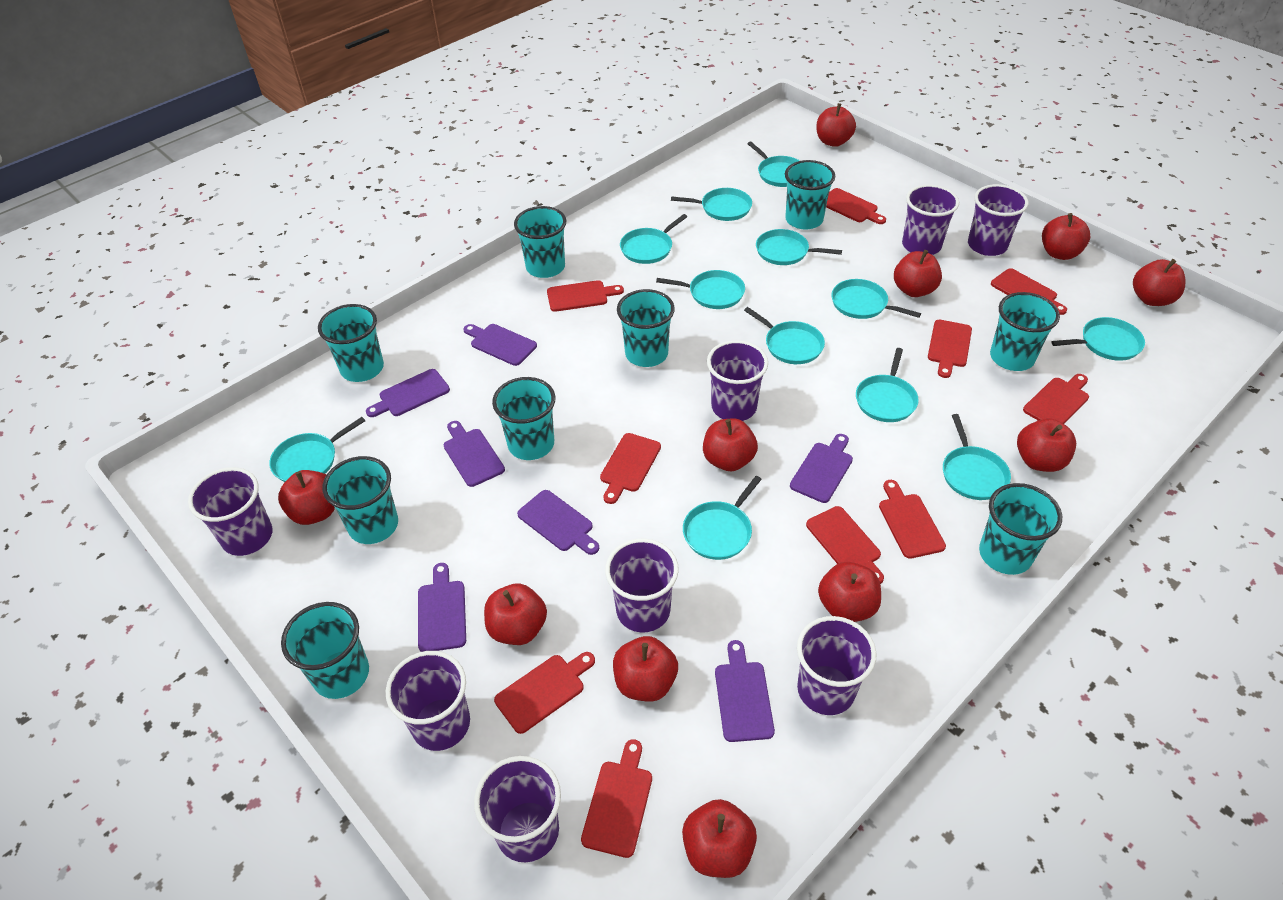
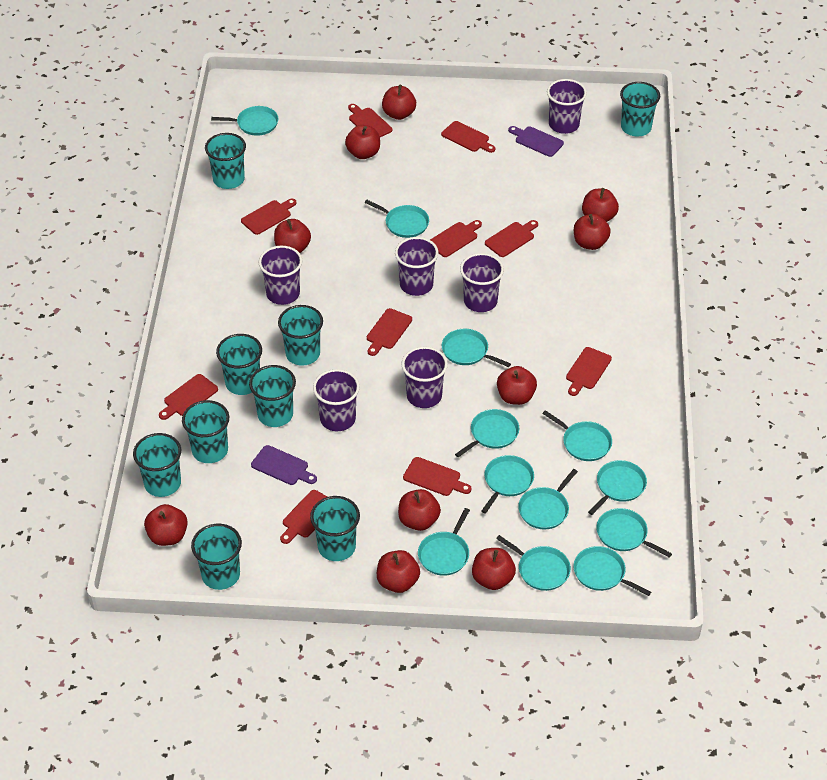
purple cup: [188,467,273,556] [386,651,470,751] [474,756,561,862] [605,539,679,632] [707,340,768,421] [797,616,877,715] [902,185,959,255] [968,184,1028,256] = 8 -> [259,246,303,305] [313,369,360,431] [395,237,438,296] [402,346,448,408] [460,253,504,312] [547,79,587,134] = 6
purple cutting board: [366,369,450,417] [418,563,466,652] [444,421,505,487] [463,324,537,366] [517,490,599,555] [715,640,775,742] [790,434,853,503] = 7 -> [251,445,317,485] [508,126,564,157] = 2
red apple: [278,470,335,525] [484,584,547,645] [613,636,678,702] [682,799,757,878] [703,418,758,471] [816,103,856,147] [818,562,881,622] [894,250,942,297] [1017,418,1076,472] [1042,213,1090,260] [1133,259,1185,306] = 11 -> [144,504,188,546] [274,219,311,253] [345,125,380,159] [377,550,420,593] [382,85,416,120] [398,489,441,531] [472,548,516,590] [497,366,537,405] [574,214,611,250] [582,188,619,222] = 10

